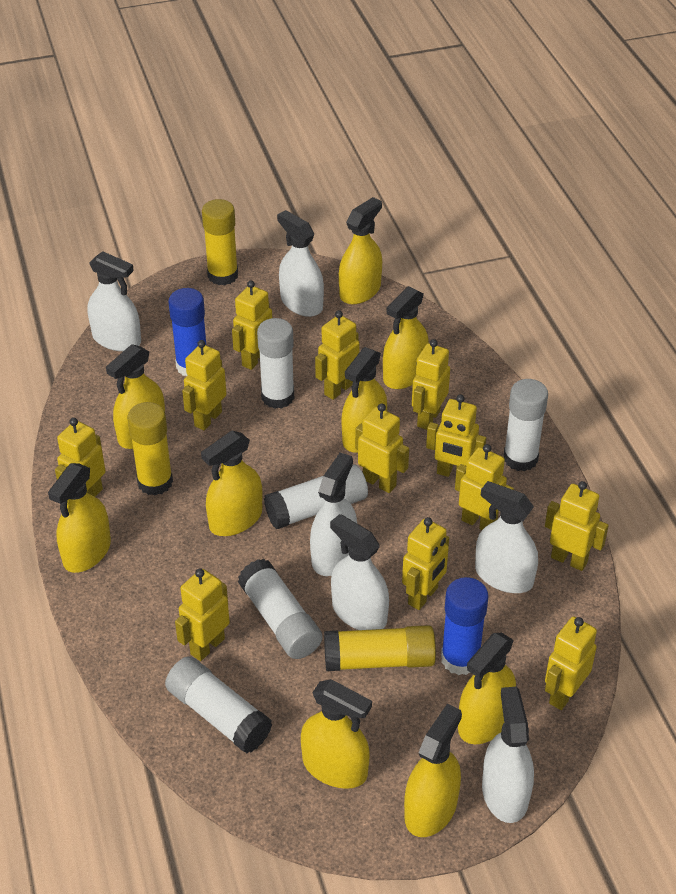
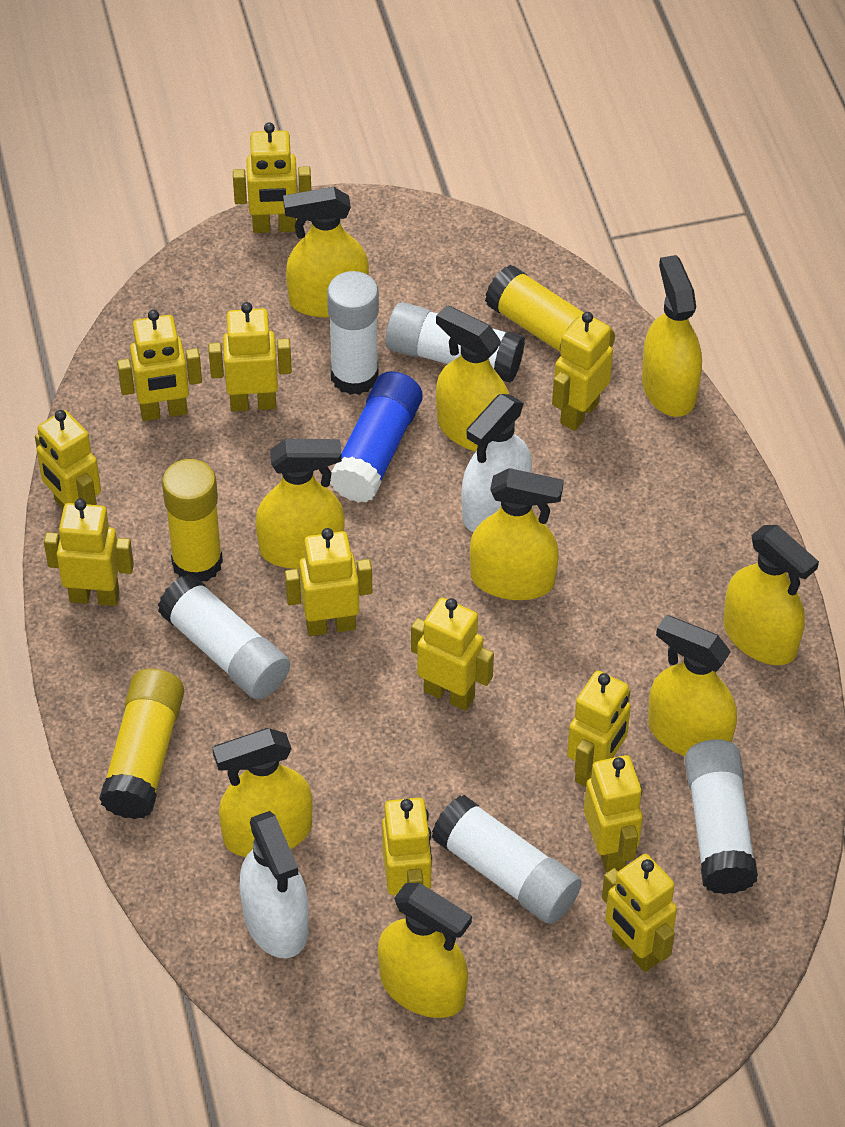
blue glue stick: [169,288,206,376] [441,577,489,675] = 2 -> [330,371,423,503] = 1
white spray bottle: [87,251,141,351] [277,210,324,317] [310,453,357,576] [330,514,389,630] [475,481,538,593] [482,687,534,823] = 6 -> [240,811,309,958] [461,394,532,532] = 2

